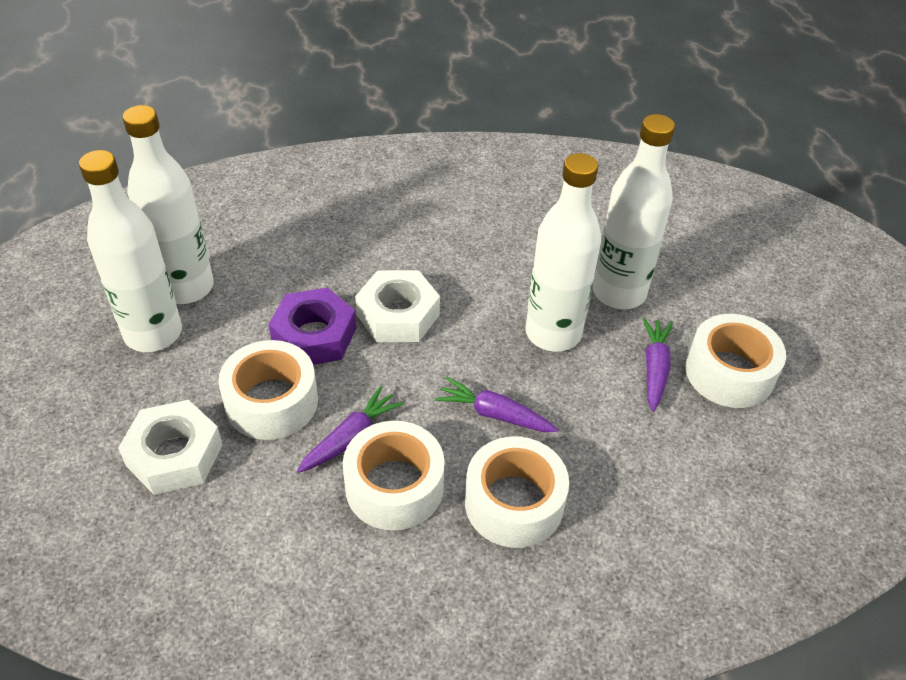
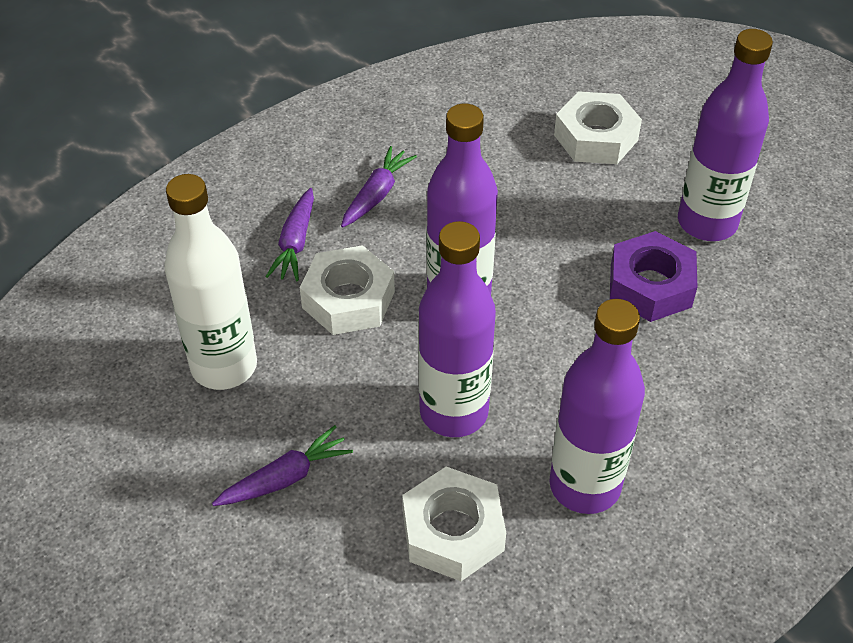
purple bottle: none = 0 -> [418,221,496,437] [426,103,498,294] [549,299,645,514] [678,29,773,241] = 4
white bottle: [79,150,182,352] [122,105,214,304] [525,153,601,352] [593,114,675,309] = 4 -> [164,174,257,390] = 1
white nut: [118,400,223,495] [355,270,440,342] = 2 -> [300,245,395,335] [402,467,506,581] [554,91,642,164] = 3
white tape: [218,340,318,440] [343,421,445,531] [465,437,569,548] [685,314,786,408] = 4 -> none = 0

